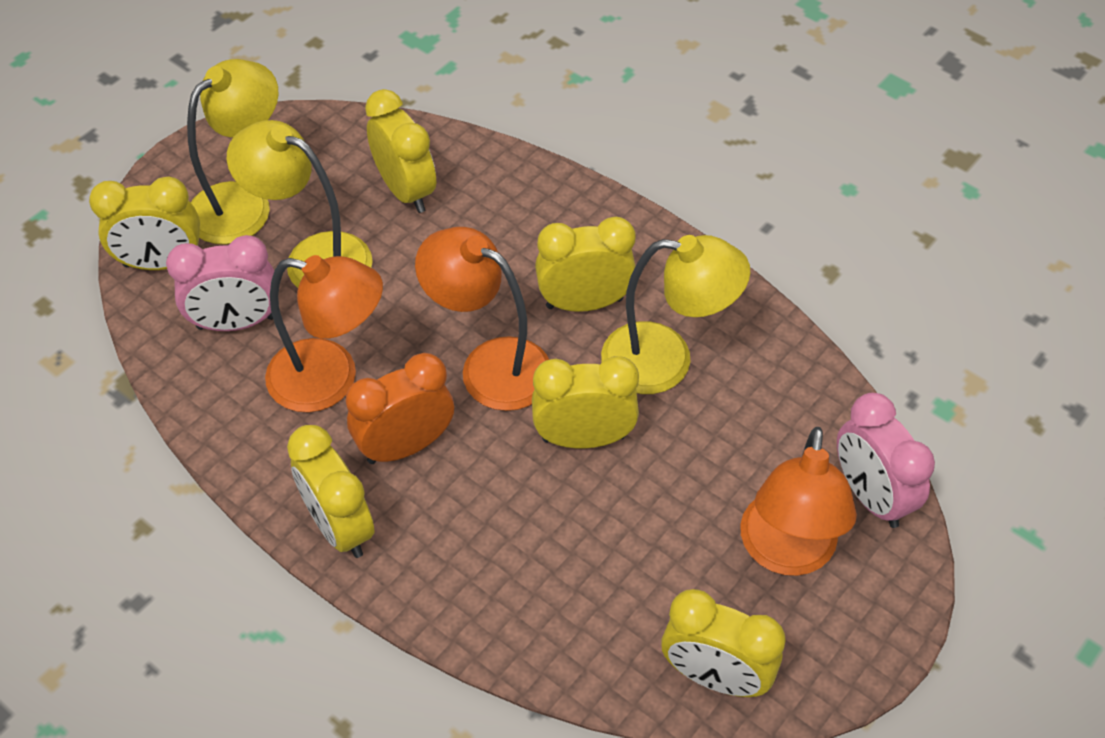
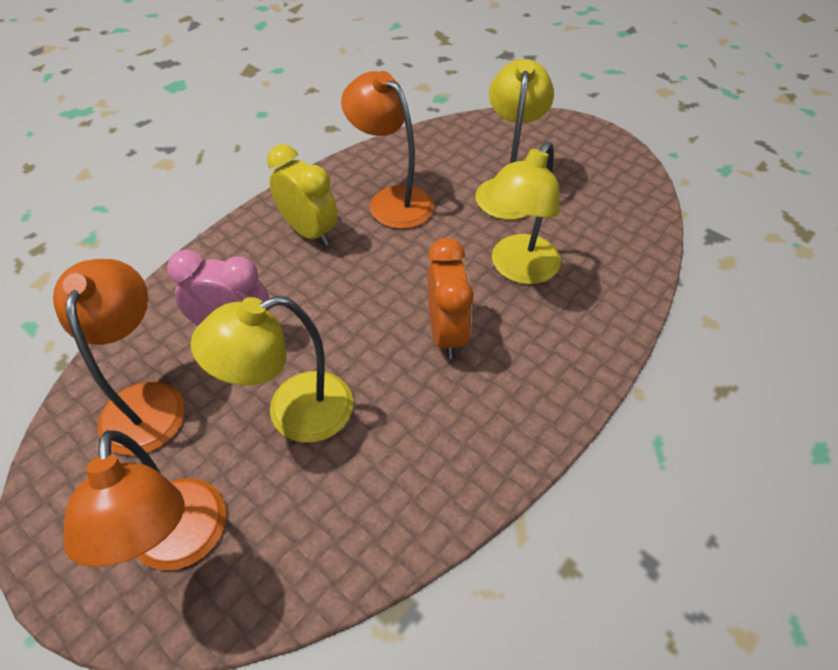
pink clock: [166,235,274,331] [837,393,935,528] = 2 -> [167,249,269,326] = 1
yellow clock: [89,177,200,270] [287,425,375,558] [365,89,436,213] [532,356,639,448] [535,217,635,312] [661,589,786,697] = 6 -> [267,144,338,246] = 1

